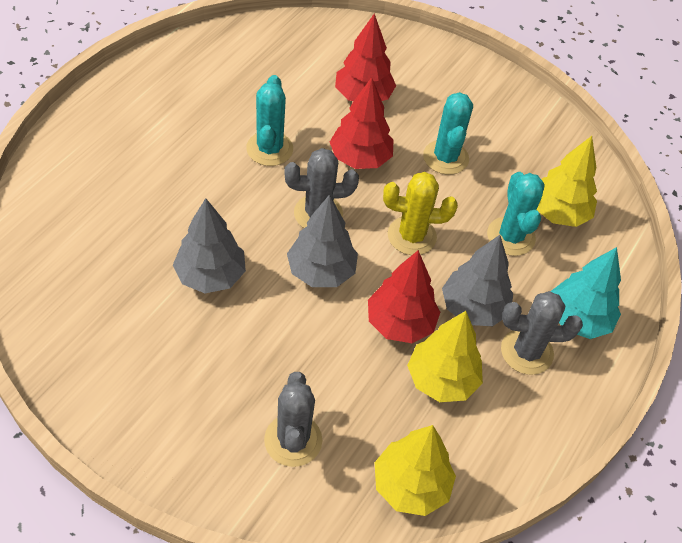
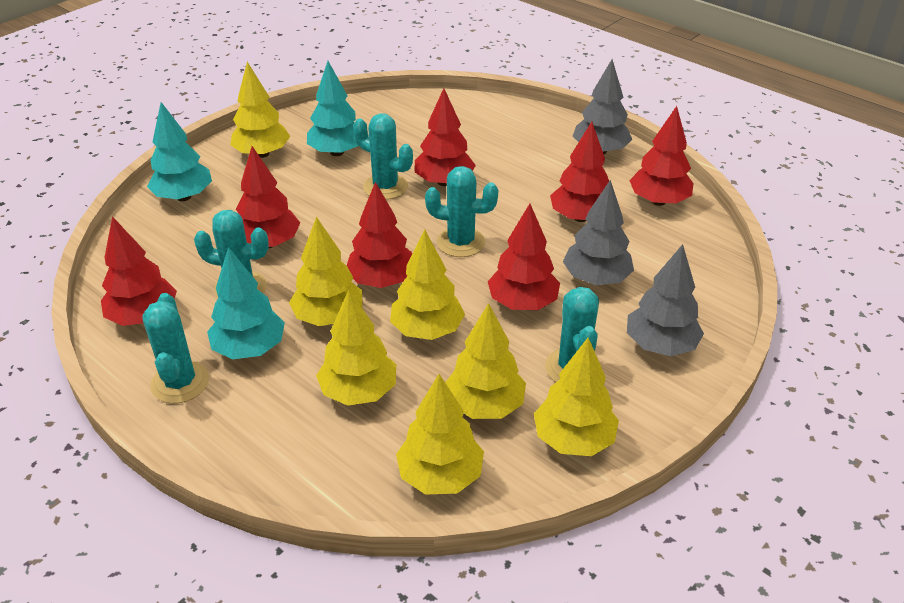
grey cactus: [264,372,322,467] [284,148,359,228] [501,291,583,375] = 3 -> none = 0
red tree: [330,77,393,169] [335,14,396,101] [368,250,440,343] = 3 -> [101,216,177,326] [236,146,300,248] [347,182,412,288] [415,88,476,186] [488,204,560,310] [550,122,609,222] [629,106,693,206] = 7
turquoise cactus: [246,75,293,166] [423,92,473,175] [487,172,545,256] = 3 -> [142,293,209,404] [194,210,269,297] [353,113,413,200] [425,166,499,257] [545,287,602,382] = 5
turquoise tree: [551,247,621,339] = 1 -> [147,102,212,201] [207,247,285,359] [307,61,358,156] = 3
yellow cactus: [383,172,458,255] = 1 -> none = 0
yellow tree: [375,425,456,516] [407,311,483,402] [537,136,597,227] = 3 -> [230,62,290,158] [289,217,362,326] [316,290,396,406] [390,230,465,340] [396,374,484,495] [445,303,526,419] [534,337,619,456] = 7

